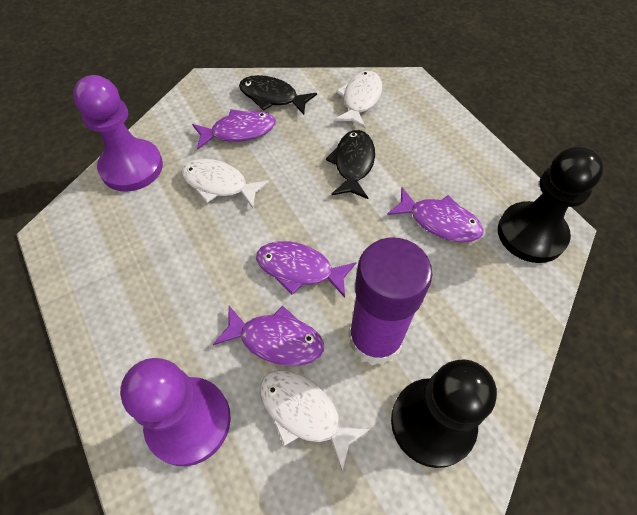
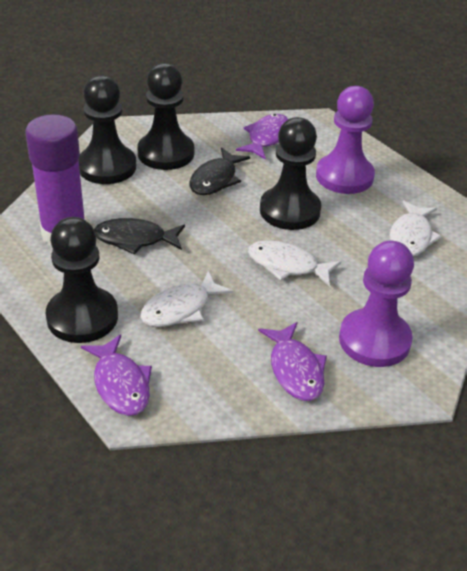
black pawn: [391,359,497,468] [498,146,604,263] = 2 -> [46,217,118,343] [78,75,136,184] [137,63,194,170] [260,117,321,230] = 4
purple fish: [192,109,276,150] [213,305,324,366] [256,241,357,298] [387,187,484,242] = 4 -> [81,334,152,416] [236,114,288,160] [258,322,327,401] = 3

